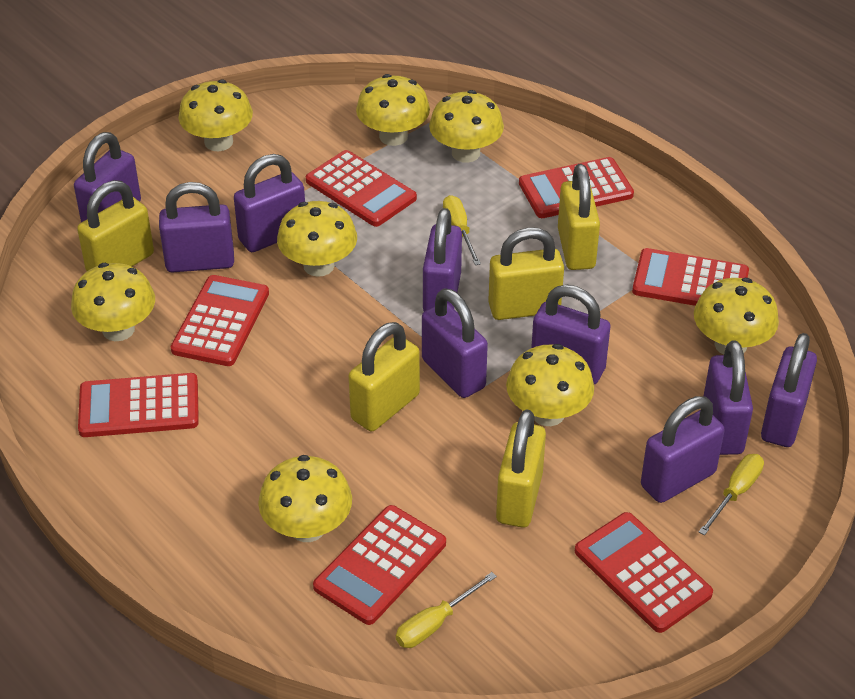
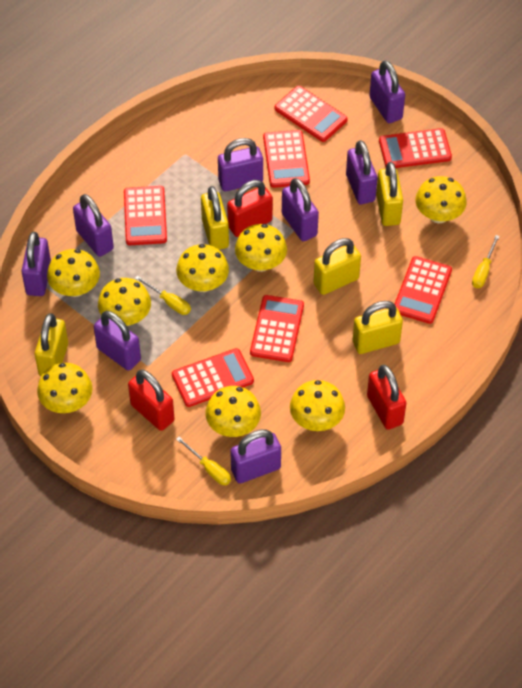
purple padlock: [74,132,141,222] [159,182,234,272] [234,154,305,252] [422,288,488,398] [423,208,462,312] [531,285,611,384] [641,396,725,503] [703,340,753,455] [761,333,817,447] = 9 -> [21,232,51,296] [73,194,114,257] [94,311,141,371] [218,138,263,191] [230,430,281,484] [282,178,319,241] [346,140,377,204] [369,60,405,123] = 8
red padlock: none = 0 -> [128,370,175,431] [227,180,273,237] [367,365,406,430] = 3

